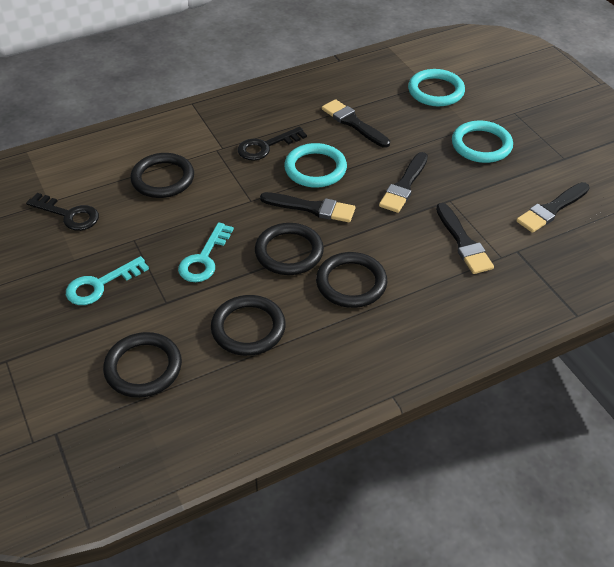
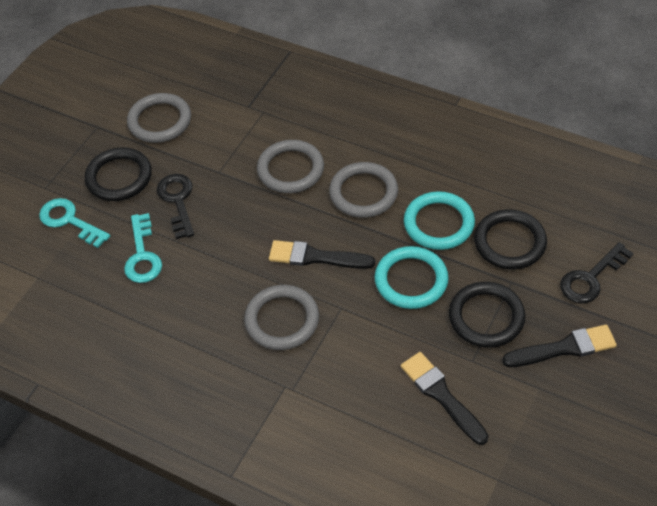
black brush: [260,192,355,222] [322,99,390,148] [379,152,428,213] [436,203,494,274] [516,182,590,233] = 5 -> [269,240,375,269] [401,352,489,445] [502,324,617,367] = 3
black ring: [103,332,182,398] [130,153,194,198] [211,295,286,356] [255,223,324,275] [316,252,387,308] = 5 -> [85,147,152,201] [449,282,525,348] [474,209,547,269] = 3
grey ring: none = 0 -> [127,93,191,143] [244,285,319,350] [257,140,324,193] [329,162,398,218] = 4
turquoise ring: [284,143,347,188] [408,69,465,106] [452,121,513,163] = 3 -> [375,246,449,309] [404,191,475,250] = 2

